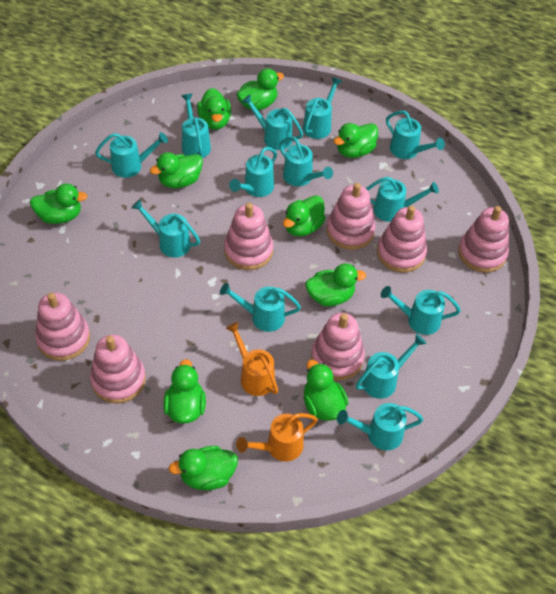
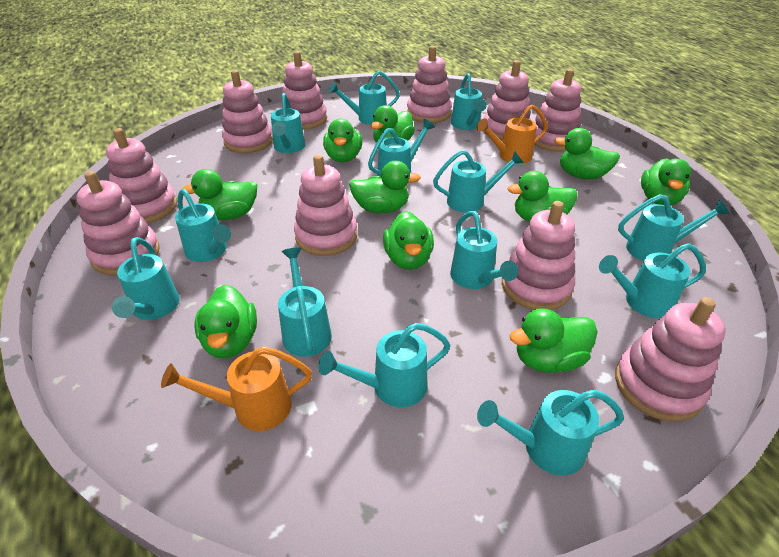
pink stacking toy: [35,292,90,361] [90,335,146,404] [224,203,273,270] [311,313,365,381] [327,183,375,250] [377,206,427,273] [458,206,509,273] = 7 -> [77,171,160,275] [106,128,177,223] [222,70,273,153] [281,51,327,130] [294,155,357,256] [407,46,452,123] [483,60,531,141] [502,201,575,310] [534,69,581,152] [615,297,726,422] = 10

